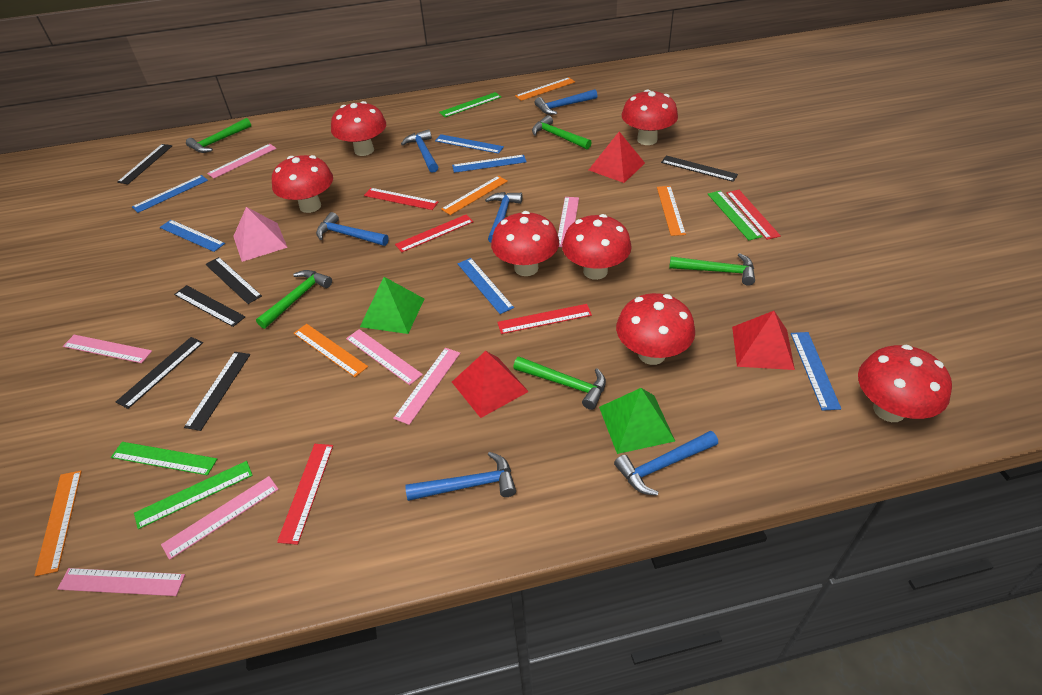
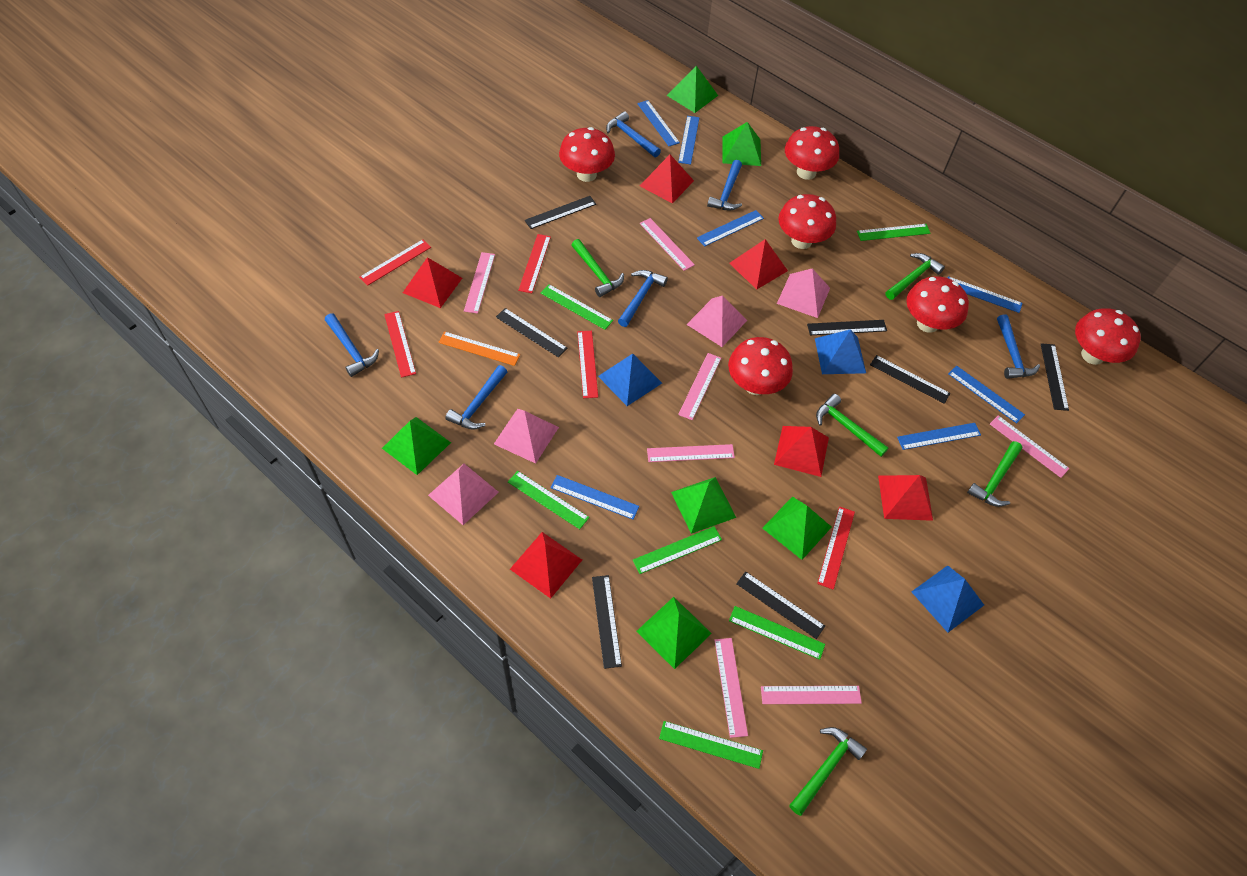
black ruler: [116,337,203,409] [117,144,172,184] [174,285,245,327] [184,352,250,431] [205,257,262,304] [661,155,738,182] = 6 -> [496,308,567,357] [525,196,596,229] [592,575,622,669] [736,571,825,639] [807,320,887,335] [870,355,950,404] [1041,343,1069,411] = 7
blue pyramid: none = 0 -> [598,354,662,406] [815,329,866,374] [912,565,984,633] = 3
blue ruler: [132,175,208,213] [160,220,225,252] [435,134,504,154] [452,155,527,173] [458,258,514,314] [791,332,841,411] = 6 -> [551,475,639,520] [637,100,680,146] [678,116,699,165] [697,210,764,247] [897,423,981,450] [948,276,1023,313] [948,365,1025,424] = 7
green pyramid: [360,277,424,334] [599,388,675,454] = 2 -> [382,417,451,475] [637,597,712,669] [667,66,718,113] [671,477,736,534] [722,122,761,166] [762,496,832,560] = 6
green ruler: [111,442,217,475] [134,461,253,529] [439,92,501,117] [708,191,762,240] = 4 -> [508,471,589,529] [541,284,613,330] [633,526,722,574] [659,721,763,769] [729,606,825,660] [857,224,931,241] = 6
orange ruler: [34,471,82,576] [294,324,368,377] [441,176,508,215] [515,77,575,101] [657,186,686,236] = 5 -> [438,331,520,366] = 1
pink pyramid: [233,207,288,262] = 1 -> [428,464,499,525] [494,409,559,464] [686,295,747,347] [777,268,830,318] = 4
red mushroom: [272,155,333,213] [331,101,386,156] [491,211,559,276] [562,214,632,280] [616,293,695,365] [622,89,678,145] [858,345,952,422] = 7 -> [559,127,615,182] [728,337,793,395] [778,194,836,249] [785,126,839,180] [907,276,969,333] [1075,308,1141,365] = 6
red pyramid: [452,351,529,418] [589,132,645,183] [732,311,795,370] = 3 -> [403,257,462,308] [510,532,582,599] [640,155,694,203] [729,239,788,290] [774,426,829,477] [878,475,933,521] = 6

